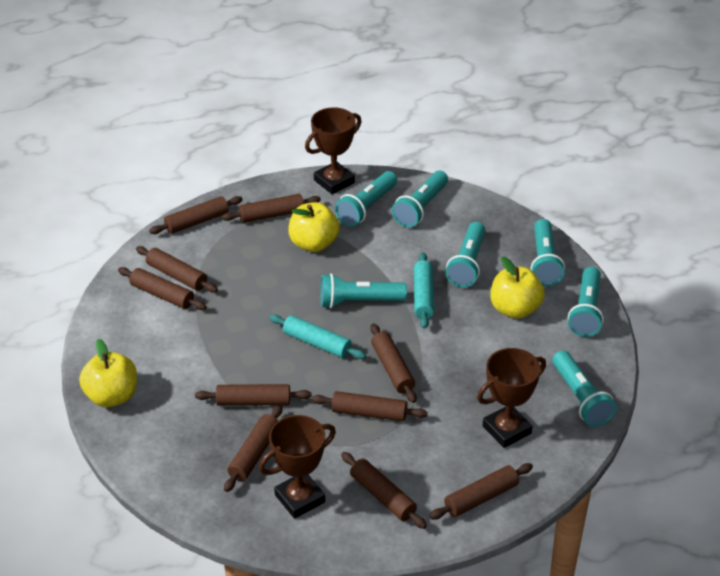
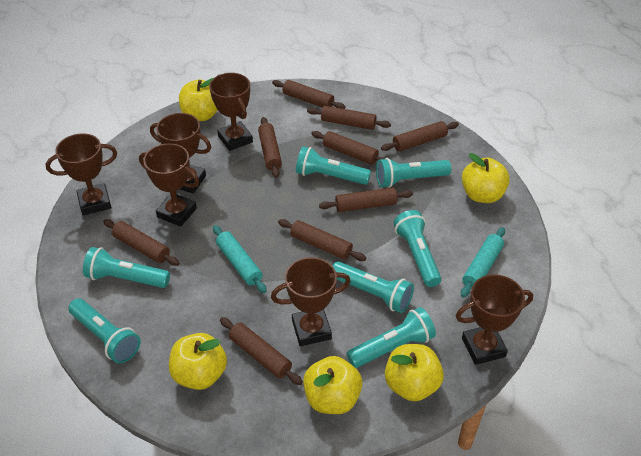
brown rolling pin: [118,267,206,310] [136,246,218,292] [149,196,243,234] [195,384,311,406] [222,194,321,223] [224,405,282,492] [312,391,428,421] [341,452,427,529] [370,323,417,403] [429,463,533,520] = 10 -> [103,219,179,266] [220,317,303,385] [258,117,282,178] [272,80,346,109] [278,219,366,261] [307,106,391,130] [311,131,385,165] [319,187,413,212] [381,121,459,151] = 9
brown trophy: [259,415,336,519] [305,107,361,194] [477,348,546,448] = 3 -> [46,133,117,215] [139,143,199,227] [150,113,211,193] [209,73,253,151] [271,257,351,346] [456,274,533,365] = 6
yellow apple: [79,339,137,407] [288,202,340,252] [490,257,544,319] = 3 -> [169,333,227,390] [179,78,218,121] [303,356,362,414] [385,344,444,401] [462,153,510,203] = 5

